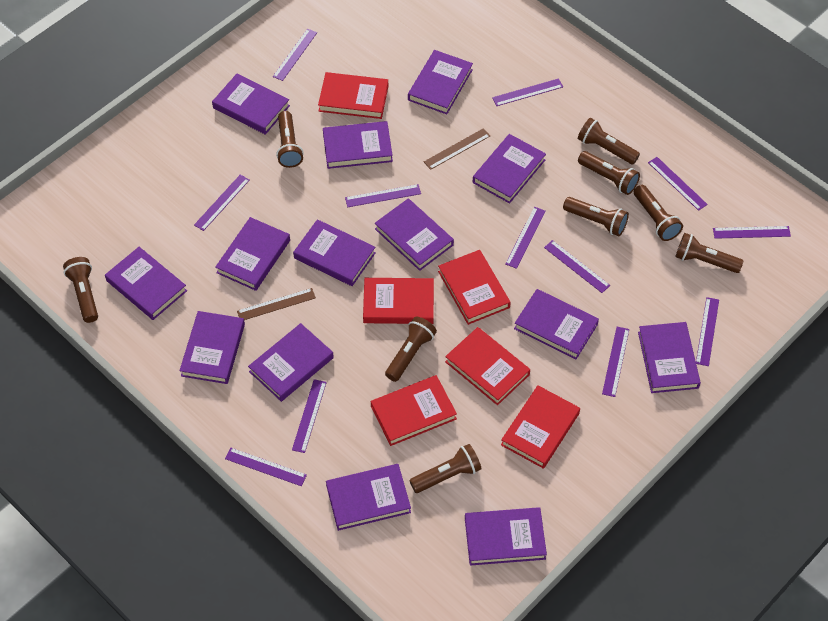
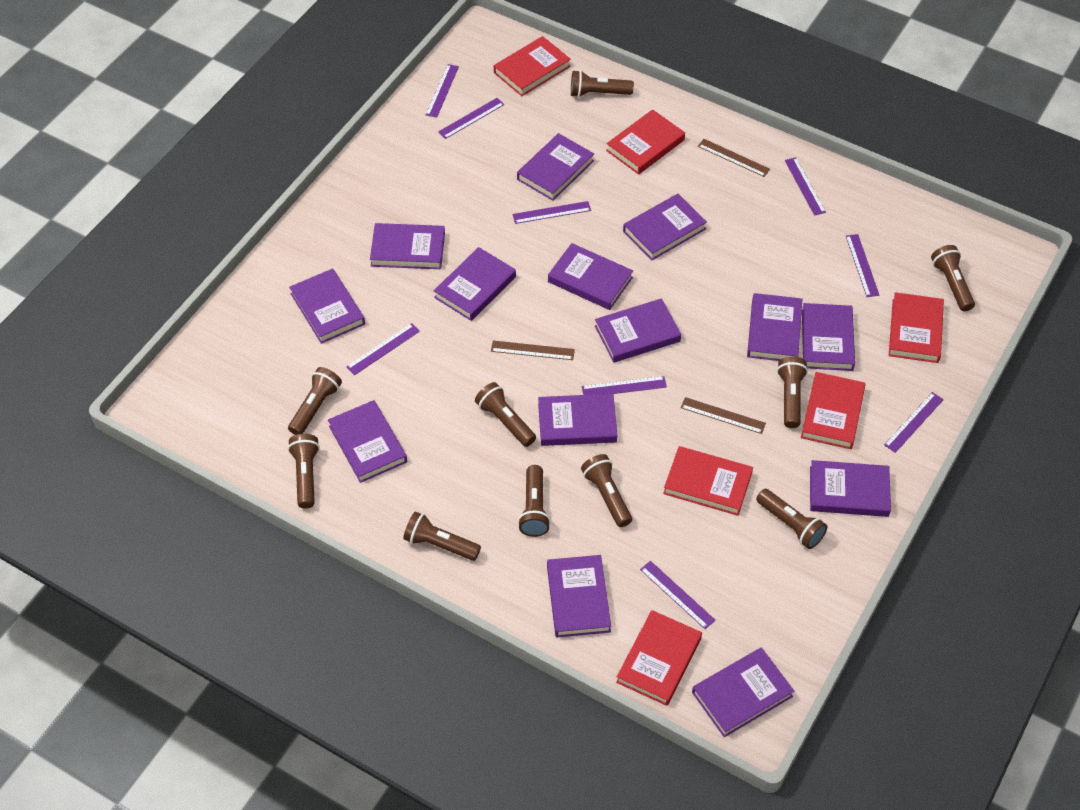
brown flashlight: [63,257,98,323] [276,111,304,168] [385,317,437,382] [409,444,482,493] [563,197,629,236] [578,118,640,164] [578,151,640,195] [634,185,683,241] [675,233,743,273] = 9 -> [288,367,342,435] [288,434,320,509] [403,512,481,561] [475,382,536,447] [518,465,551,537] [571,70,634,98] [581,454,632,527] [756,489,827,549] [777,357,808,428] [931,245,975,311] = 10
brown ruler: [237,288,316,320] [424,128,490,170] = 2 -> [491,341,575,360] [681,397,766,434] [698,139,770,177] = 3
purple ruler: [194,174,250,231] [225,447,307,486] [273,29,317,81] [292,379,327,453] [345,184,421,207] [492,78,563,106] [505,207,546,269] [544,240,610,293] [602,327,629,397] [648,157,708,211] [696,297,719,366] [713,226,791,239] = 12 -> [346,323,420,375] [426,64,459,118] [438,98,504,139] [512,201,591,224] [582,376,667,395] [640,561,716,629] [785,157,826,216] [846,234,879,297] [884,392,944,453] = 9

